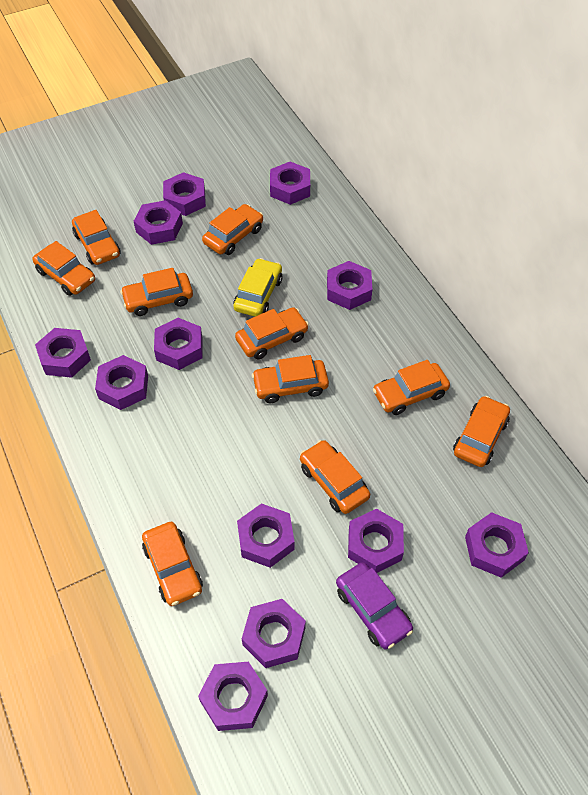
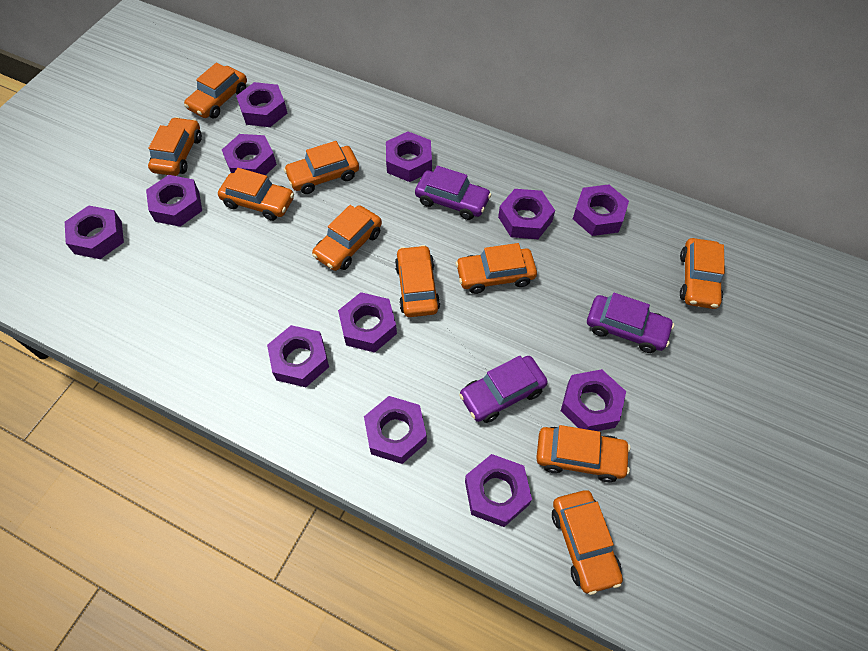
purple car: [336,562,413,649] = 1 -> [415,166,491,220] [459,356,548,423] [587,293,674,353] = 3
yellow car: [234,258,283,317] = 1 -> none = 0

